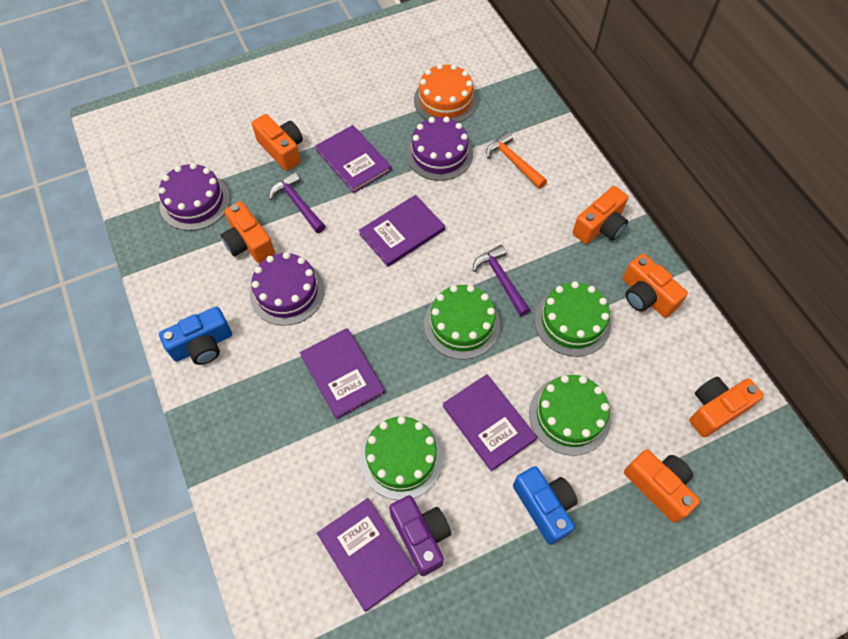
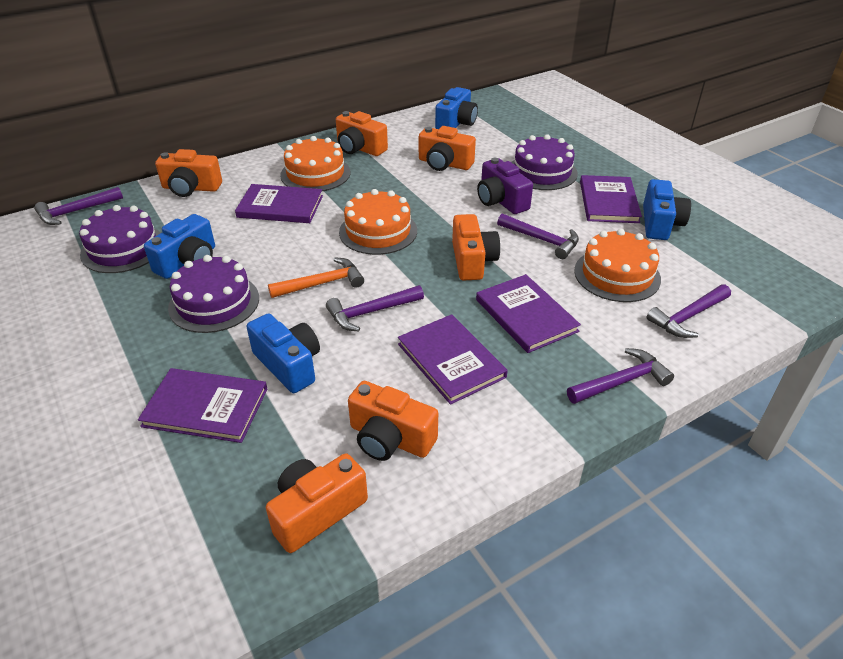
blue camera: [159,306,232,365] [513,466,578,545] = 2 -> [144,214,215,279] [247,313,320,393] [435,87,478,129] [643,179,691,240] = 4
green cake: [360,416,444,500] [424,285,500,359] [529,375,611,456] [534,281,611,357] = 4 -> none = 0
orange cake: [414,64,478,123] = 1 -> [280,136,350,191] [339,189,417,255] [574,229,661,302] = 3
purple hammer: [269,172,326,233] [473,245,530,316] = 2 -> [34,187,123,225] [326,285,424,331] [497,214,579,259] [567,348,674,404] [647,284,731,338] = 5

